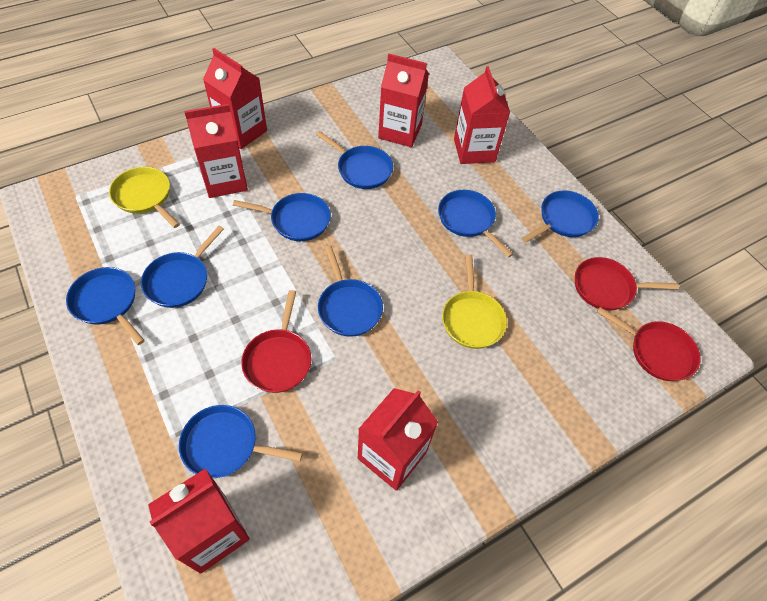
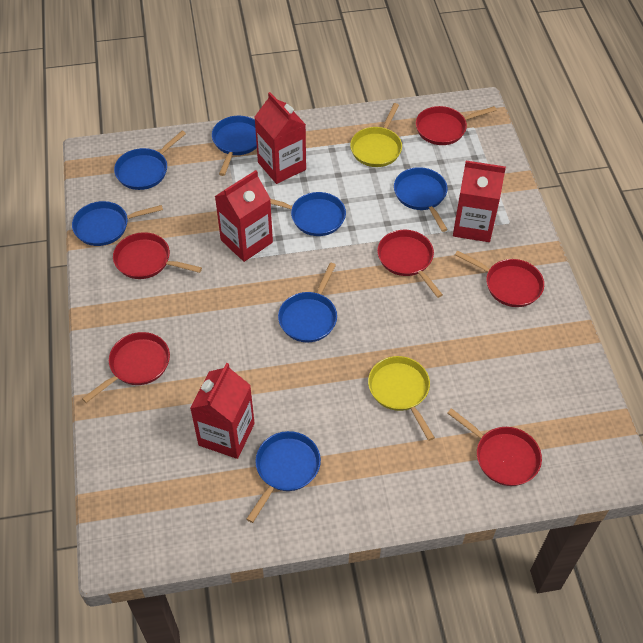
blue pan: [66,267,145,345] [141,226,224,308] [179,405,303,478] [233,193,331,241] [316,131,393,189] [318,245,383,337] [438,190,513,257] [522,191,599,243] = 8 -> [72,201,163,246] [114,131,186,190] [212,116,257,176] [246,431,321,523] [270,192,346,236] [278,263,337,343] [394,167,448,232] = 7
red carton: [148,468,250,574] [184,104,248,198] [203,48,267,149] [358,388,438,491] [378,54,429,147] [454,66,510,164] = 6 -> [190,363,255,459] [215,170,273,262] [255,92,306,184] [453,161,506,242] = 4
red pan: [241,290,311,393] [575,257,679,310] [597,307,701,381] = 3 -> [82,332,170,403] [113,232,202,279] [377,230,443,298] [416,106,496,145] [447,408,542,486] [455,250,544,307] = 6

